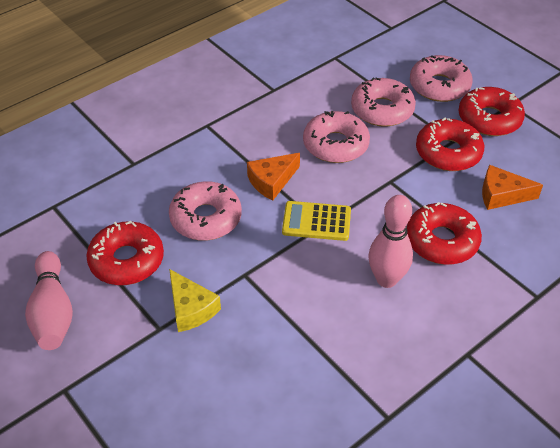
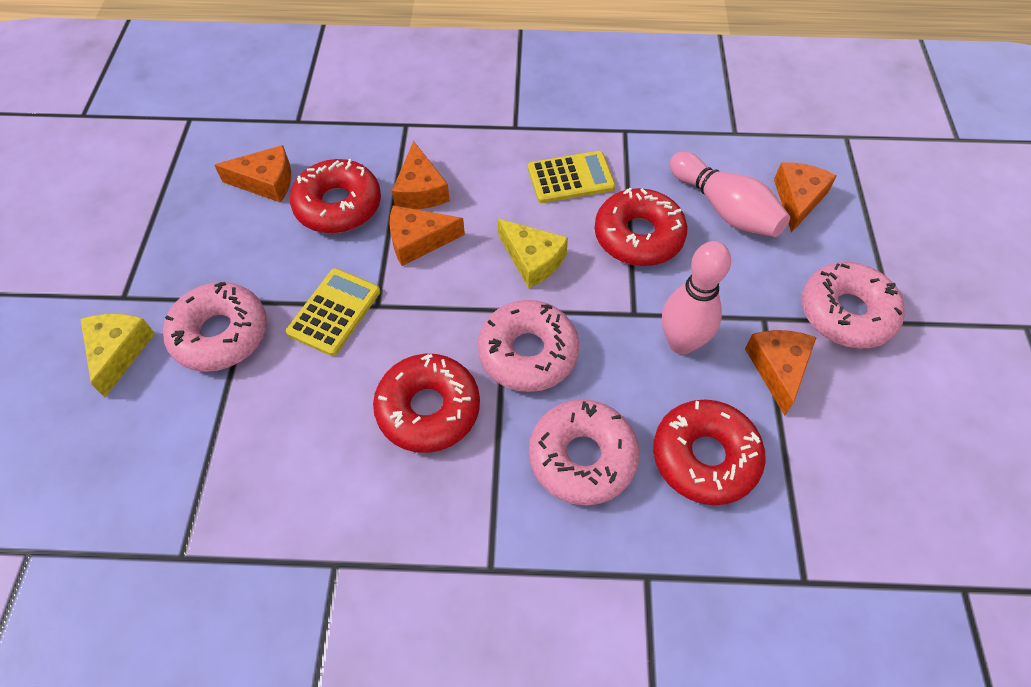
orange cheese: [247,153,300,200] [482,165,543,210] = 2 -> [214,145,291,203] [389,206,465,266] [392,141,450,209] [745,330,817,416] [774,162,837,233] = 5
yellow calculator: [282,201,351,241] = 1 -> [286,268,380,356] [528,151,615,203] = 2
yellow cheese: [169,269,221,332] = 1 -> [81,314,155,397] [498,219,568,288] = 2

